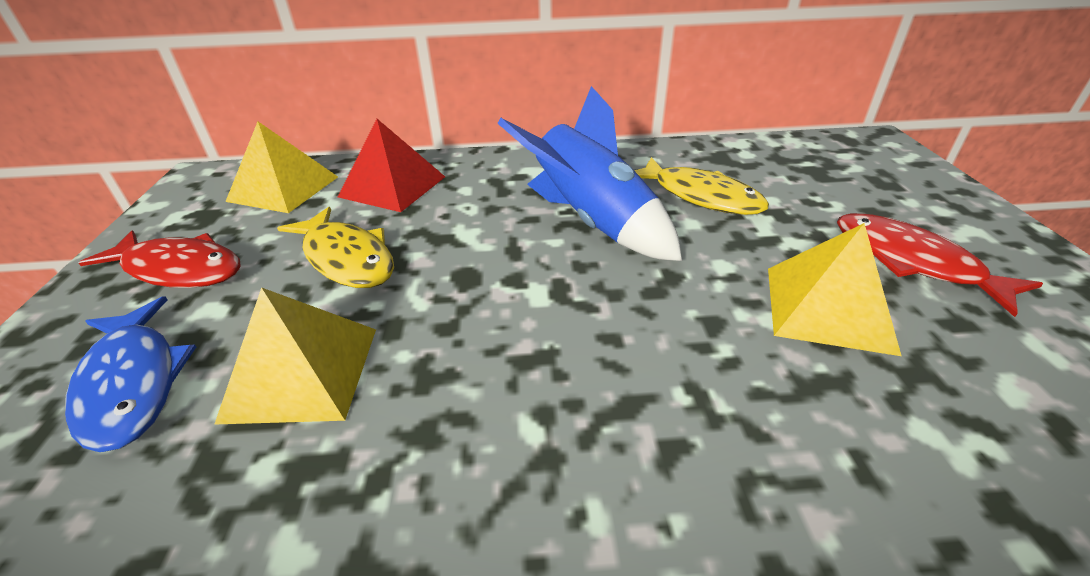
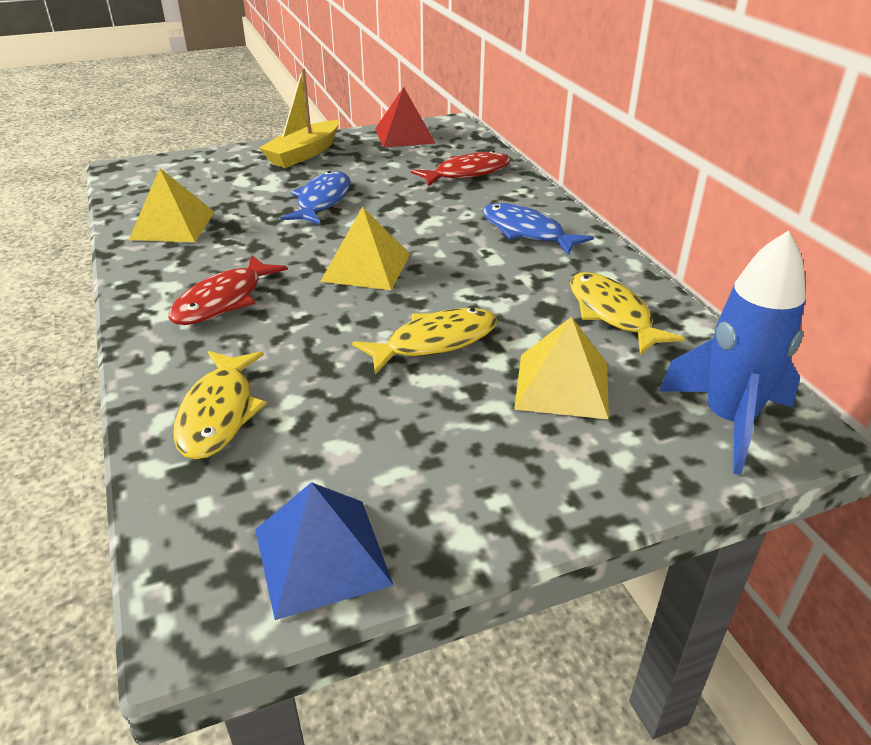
blue fish: [65,297,196,452] = 1 -> [281,171,351,225] [482,203,594,255] = 2
blue pyramid: none = 0 -> [255,482,394,620] = 1
yellow boat: none = 0 -> [259,68,339,168] = 1
yellow fish: [277,207,394,288] [634,157,769,215] = 2 -> [173,351,267,460] [352,308,497,374] [570,272,685,355] = 3

